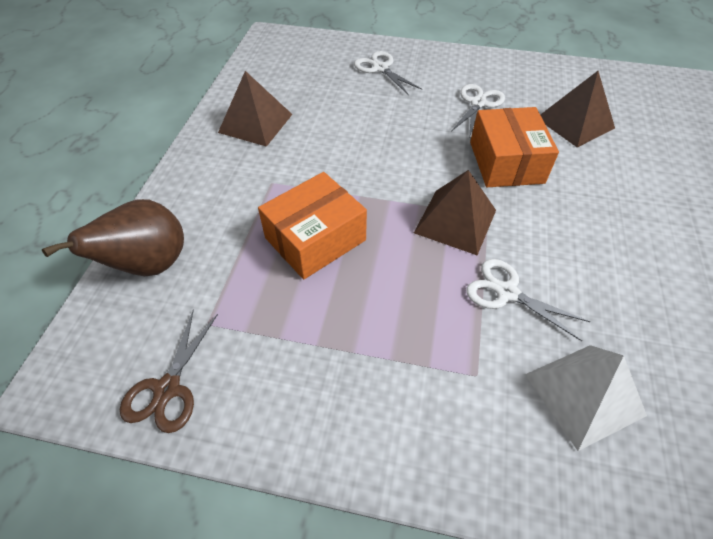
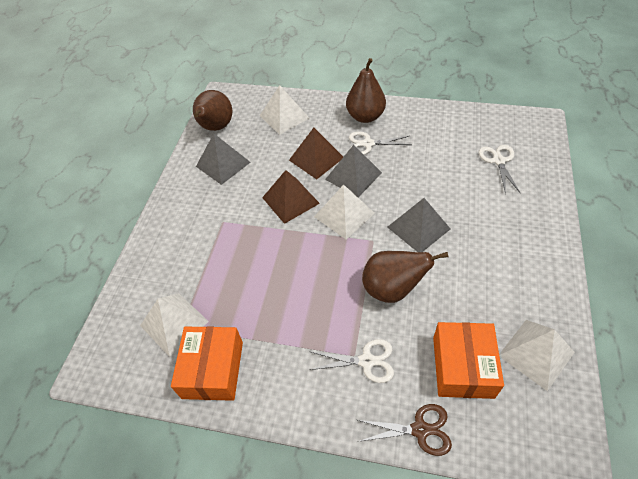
brown pear: [42,199,184,276] = 1 -> [193,90,232,131] [346,58,386,123] [362,251,448,303] = 3
brown pyramid: [218,71,292,147] [414,170,496,255] [540,71,615,148] = 3 -> [262,170,320,224] [289,128,343,179] = 2
grey pyramid: none = 0 -> [196,134,251,185] [325,145,382,197] [387,198,450,252] = 3
white pyramid: [525,345,647,451] = 1 -> [140,293,209,357] [259,85,309,135] [314,185,375,240] [499,320,575,391] = 4

